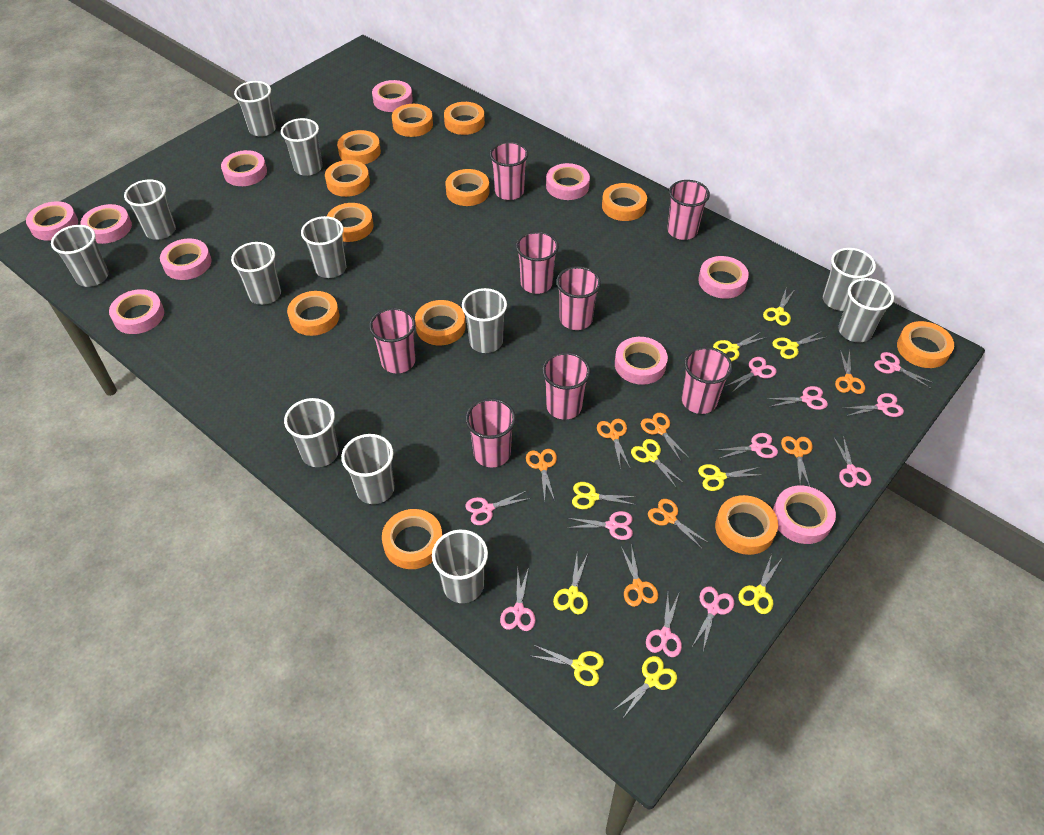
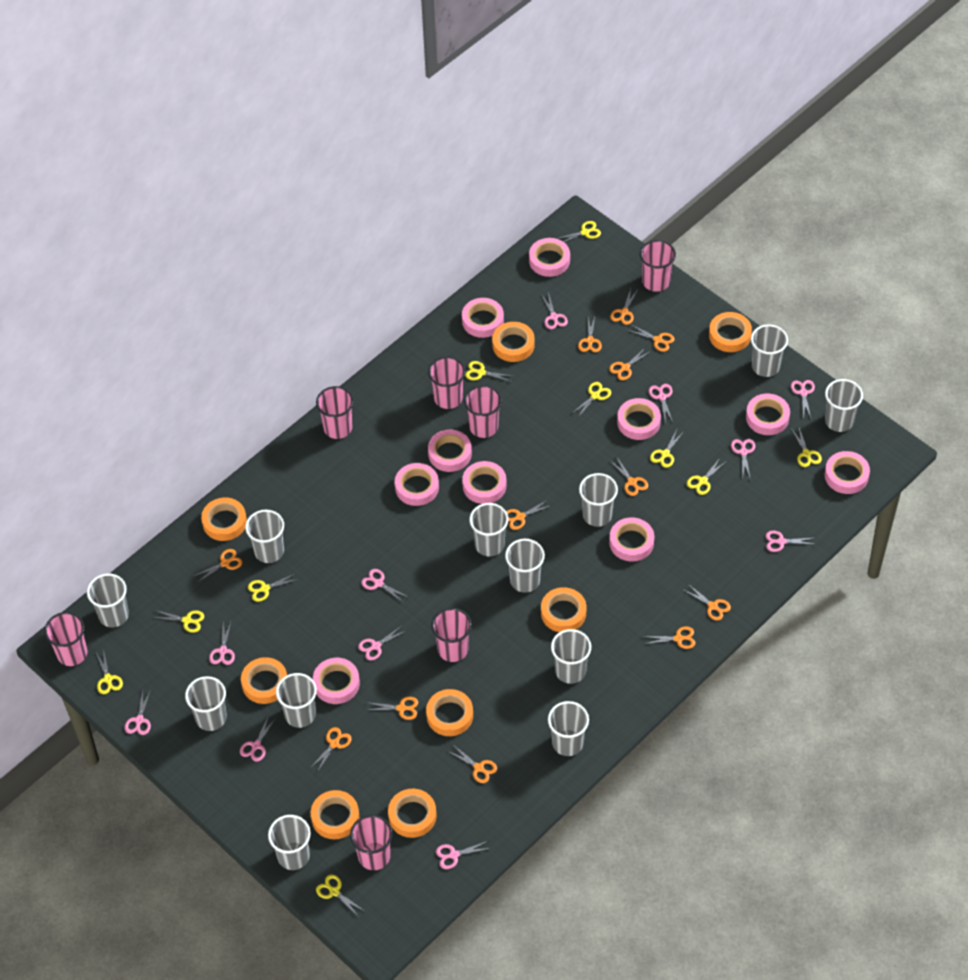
orange scissors: [526,449,557,502] [597,419,630,470] [621,544,658,607] [641,413,689,461] [648,499,709,549] [781,436,813,487] [835,350,865,394] = 7 -> [194,549,243,582] [311,727,352,772] [366,697,418,720] [448,745,497,783] [506,500,552,530] [578,317,602,352] [609,347,651,380] [610,289,638,325] [611,456,648,496] [628,325,675,352] [643,626,695,649] [684,584,731,621] = 12
orange tape: [287,291,339,336] [325,160,370,197] [327,203,373,242] [337,130,381,164] [382,509,443,569] [392,104,433,137] [415,300,466,345] [444,102,485,135] [445,169,489,206] [602,183,647,221] [715,495,778,555] [897,321,954,368] = 12 -> [201,497,247,541] [241,657,287,704] [311,790,359,839] [388,789,437,838] [426,689,473,736] [492,322,535,362] [541,587,586,632] [709,312,752,352] = 8
pink cup: [369,308,416,373] [465,398,516,467] [490,142,528,200] [516,231,559,294] [542,352,590,420] [556,266,601,330] [667,180,710,240] [682,347,733,414] = 8 -> [44,612,87,666] [316,386,354,439] [350,815,393,870] [428,356,466,409] [431,608,472,662] [464,385,502,438] [640,240,676,292] = 7

